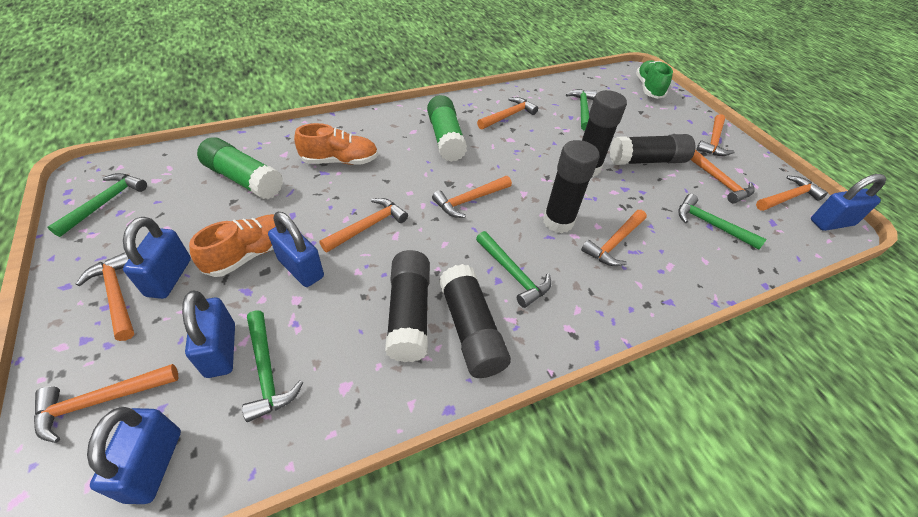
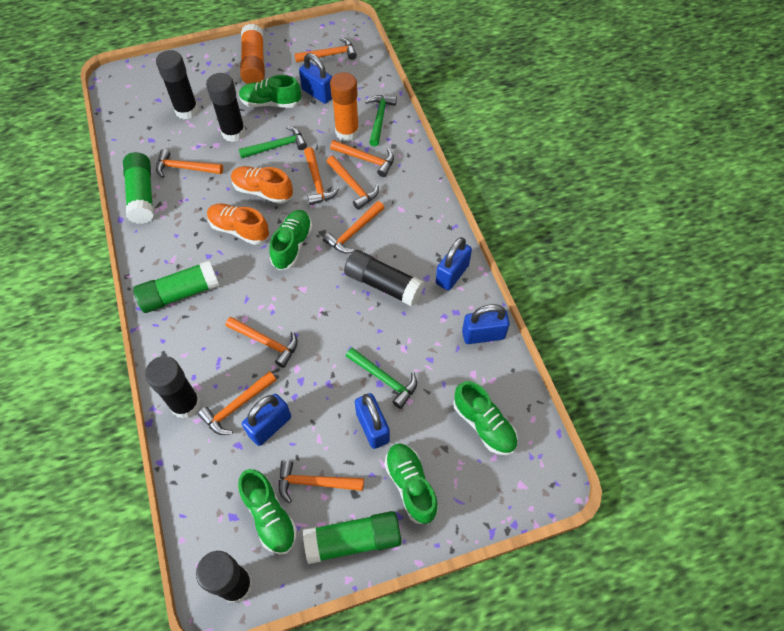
green glue stick: [197,137,283,199] [427,95,467,162] = 2 -> [123,152,154,224] [133,260,220,313] [303,511,401,564] = 3
green hammer: [48,173,147,237] [242,310,303,422] [476,231,551,308] [566,89,597,131] [678,194,766,250] = 5 -> [239,126,307,158] [346,348,417,409] [365,95,397,147] = 3
green shoe: [636,60,673,99] = 1 -> [238,469,297,555] [239,75,301,108] [269,210,312,271] [384,443,438,524] [453,381,518,455] = 5
orange glue stick: none = 0 -> [240,24,265,84] [330,72,359,142] = 2

